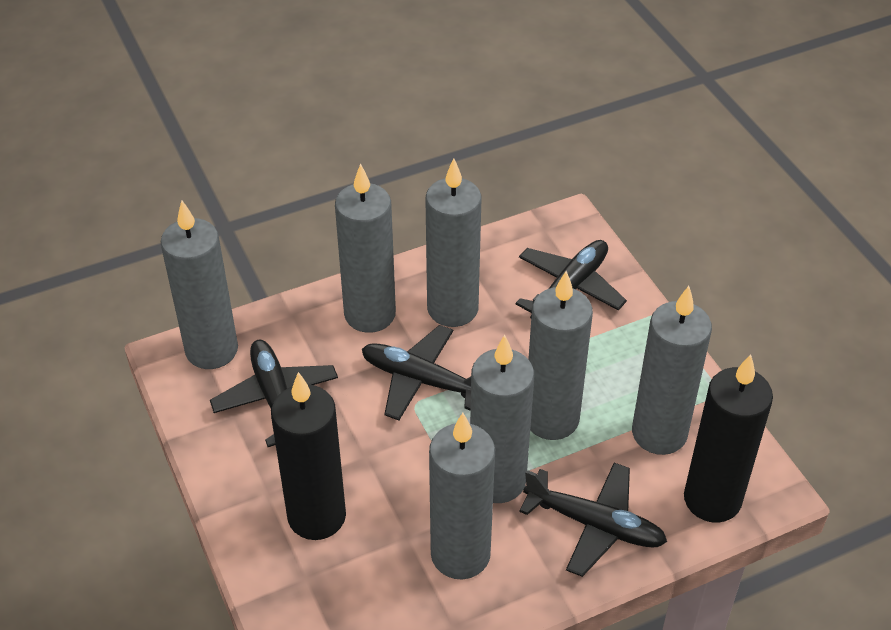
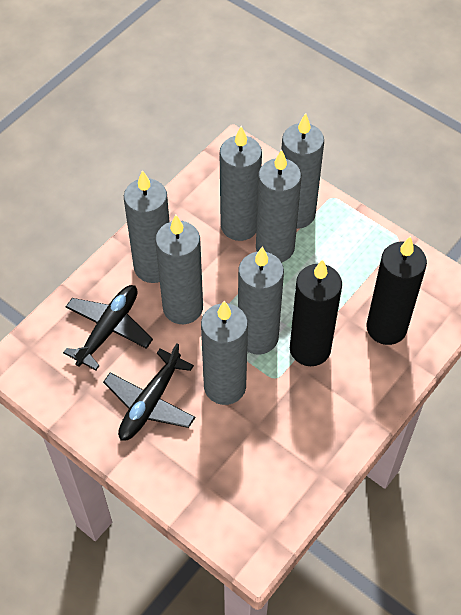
black plane: [210,340,338,447] [362,325,471,421] [516,240,627,318] [519,463,667,577] = 4 -> [63,285,153,370] [103,343,195,441] = 2

